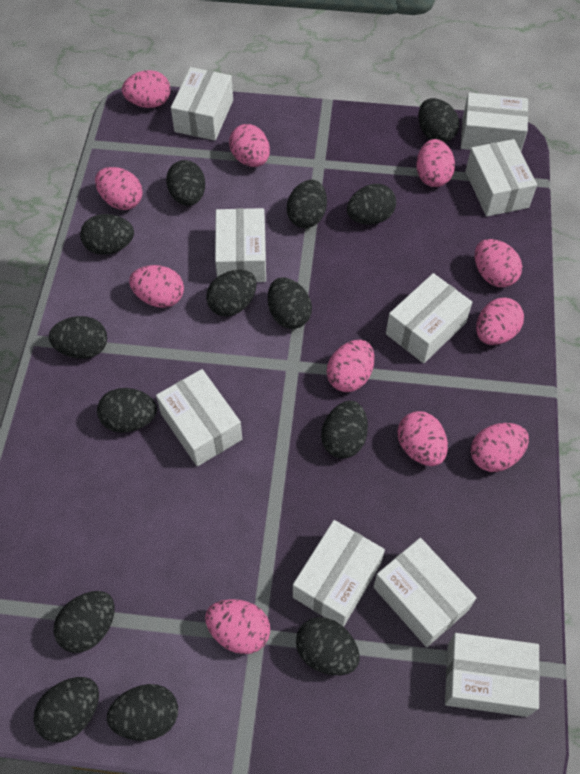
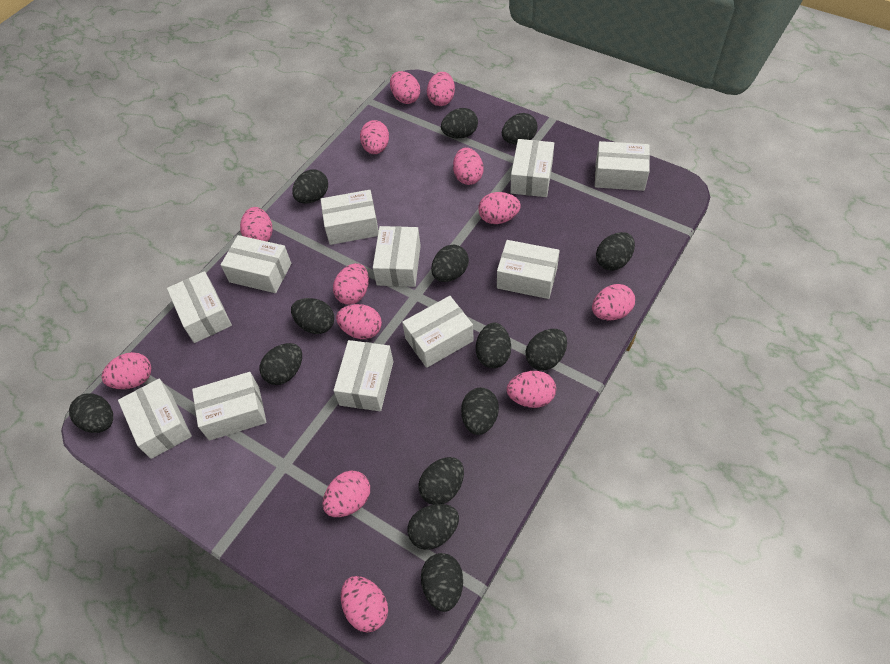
pink egg: [95,167,143,210] [122,70,170,108] [129,265,184,308] [205,599,270,654] [229,124,270,167] [327,340,374,392] [398,411,448,466] [416,139,455,187] [471,423,529,472] [475,239,522,287] [476,298,524,345] = 11 -> [101,352,151,389] [240,207,273,242] [323,471,370,517] [333,263,369,305] [336,304,382,339] [341,576,388,632] [360,120,389,154] [390,71,420,104] [427,72,455,106] [453,147,484,185] [478,192,521,224] [507,371,556,408] [592,284,635,320] = 13
white box: [156,369,242,466] [171,67,233,141] [215,208,266,282] [293,520,385,627] [373,538,477,647] [386,273,473,363] [445,633,540,717] [461,93,528,151] [465,139,537,217] = 9 -> [118,379,192,459] [167,271,232,343] [192,372,266,441] [221,235,291,293] [321,190,379,245] [333,340,393,411] [373,226,421,287] [402,296,474,368] [497,240,560,299] [510,139,554,197] [595,141,650,191] = 11

